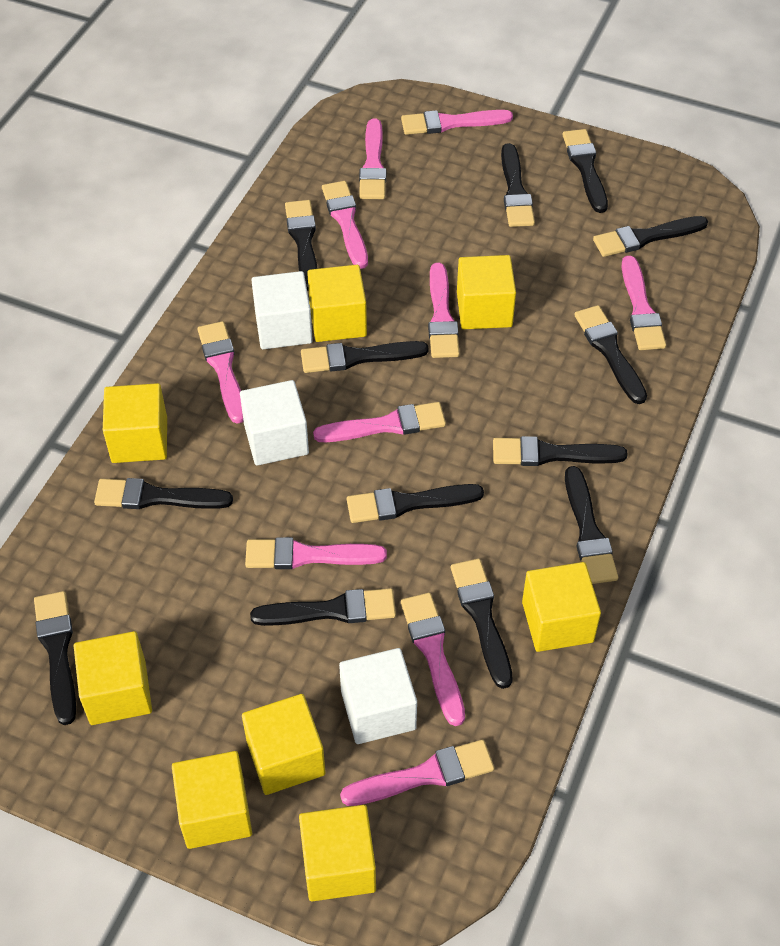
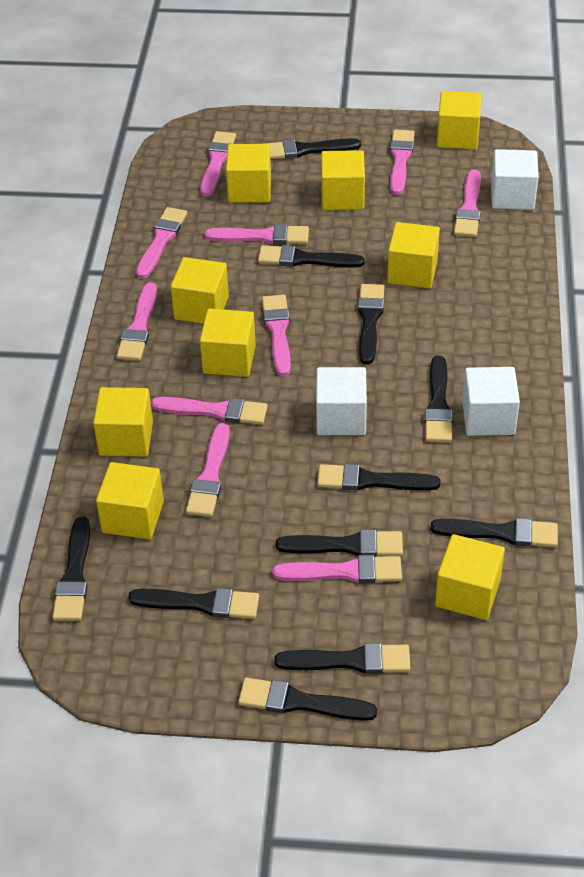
black brush: [34,591,76,725] [94,478,233,509] [250,588,396,626] [285,200,318,291] [301,341,429,373] [347,484,484,523] [451,559,513,689] [493,436,628,466] [501,143,535,227] [562,129,608,213] [565,466,618,584] [574,305,647,404] [593,216,708,257] = 13 -> [52,516,90,621] [128,588,259,619] [238,678,377,721] [258,245,365,268] [265,138,361,159] [274,643,410,674] [276,529,403,557] [317,464,440,491] [358,284,384,364] [425,356,453,442] [430,518,558,547] = 11
yellow cube: [74,631,152,725] [103,383,167,463] [172,751,252,849] [242,694,326,795] [299,805,376,901] [307,265,367,342] [457,255,516,329] [522,562,601,652] = 8 -> [93,387,153,457] [96,462,164,539] [171,257,229,324] [200,309,256,377] [226,144,271,203] [321,150,365,210] [387,222,440,288] [435,534,505,620] [437,91,482,150] = 9

